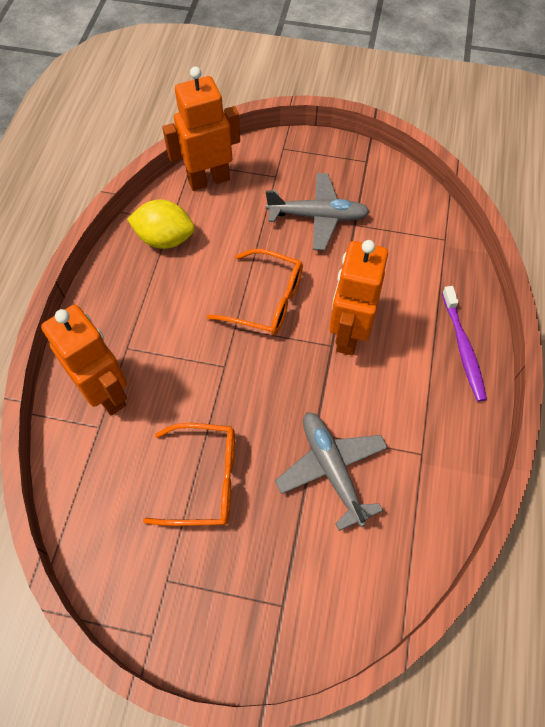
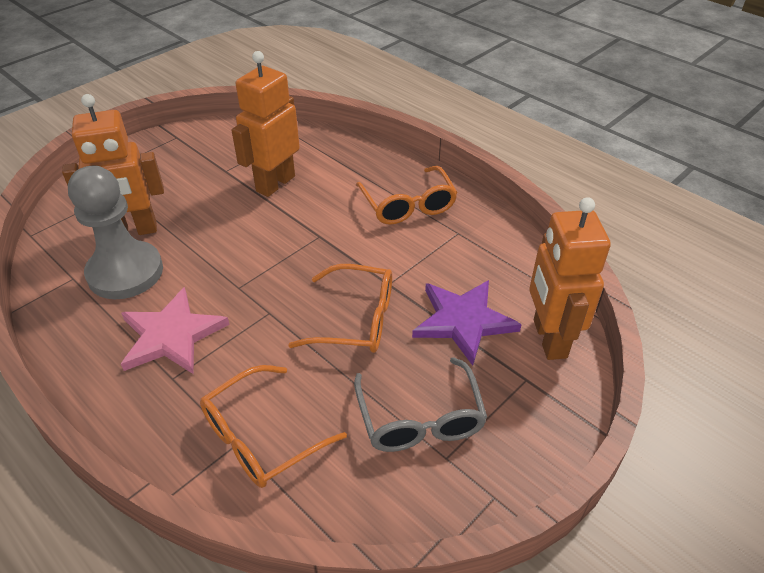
grey glasses: none = 0 -> [354,357,487,452] = 1
grey pawn: none = 0 -> [68,166,163,299] = 1
grey plane: [266,173,370,250] [275,412,388,531] = 2 -> none = 0
orange glasses: [143,423,235,526] [207,249,303,335] = 2 -> [200,365,347,488] [288,264,392,353] [356,166,458,225] = 3
pink star: none = 0 -> [121,287,230,374] = 1
purple star: none = 0 -> [412,280,522,366] = 1
purple toothbrush: [442,286,487,402] = 1 -> none = 0
yellow lemon: [127,199,195,249] = 1 -> none = 0

